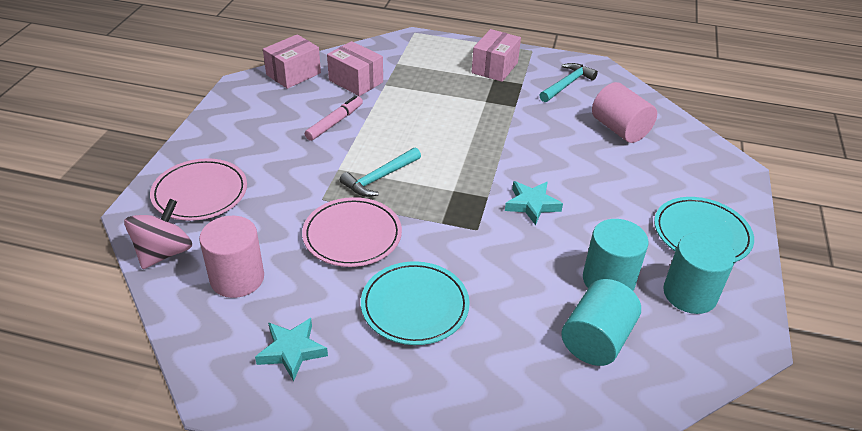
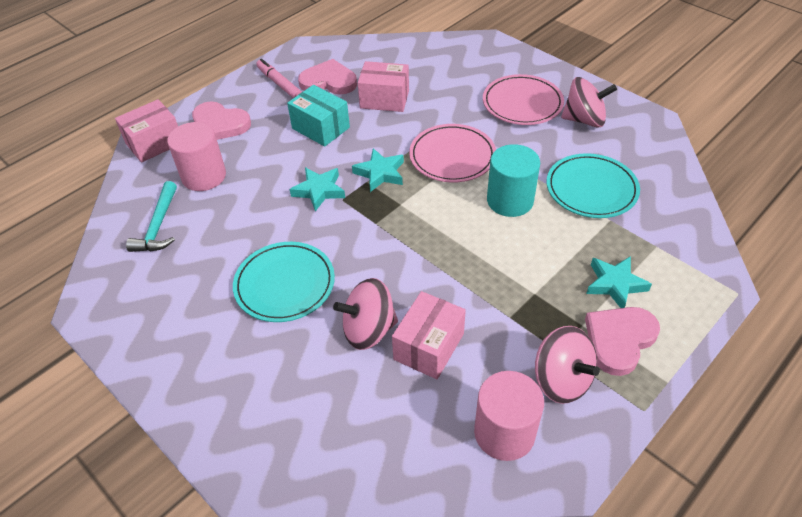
pink heart: none = 0 -> [192,101,251,140] [298,59,357,95] [585,307,660,376] = 3
pink spinning top: [124,199,192,269] = 1 -> [333,278,398,350] [535,326,600,404] [561,77,617,127] = 3
turquoise box: none = 0 -> [287,85,350,147] = 1
turquoise cylinder: [561,279,641,366] [583,219,649,291] [663,232,736,314] = 3 -> [487,144,540,217] = 1
turquoise hammer: [340,147,421,197] [539,63,598,102] = 2 -> [126,181,177,252] = 1
turquoise star: [255,318,328,381] [505,181,563,225] = 2 -> [290,167,345,211] [352,148,404,192] [586,256,652,308] = 3

